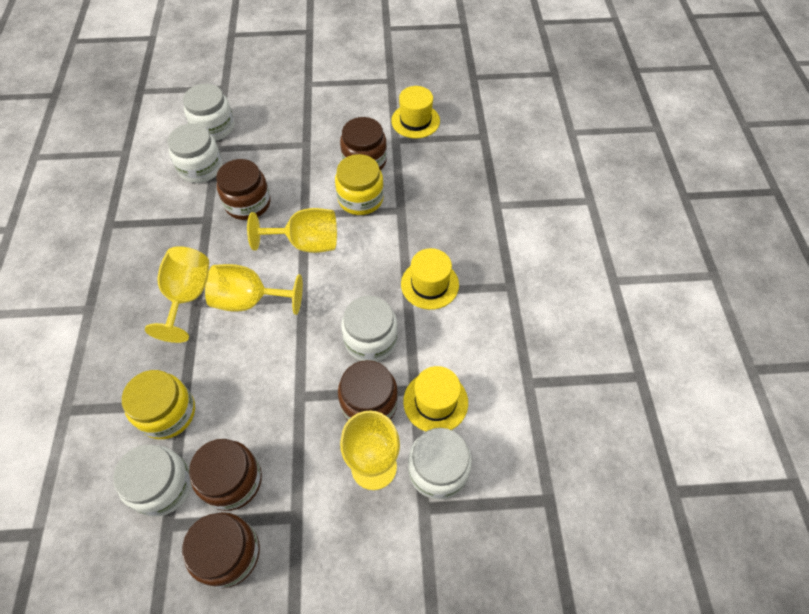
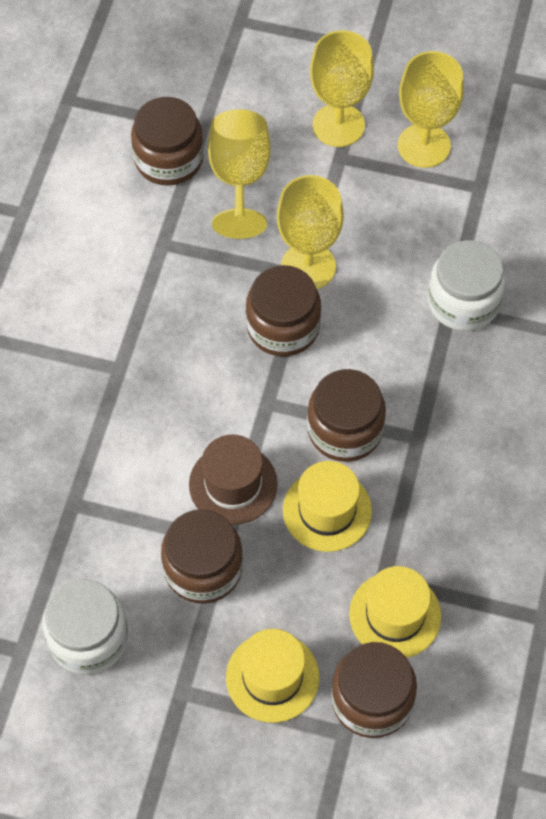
brown hat: none = 0 -> [189,434,278,525] = 1
white jar: [113,444,192,517] [168,124,222,183] [183,84,235,141] [341,296,398,362] [408,428,472,500] = 5 -> [42,579,128,674] [428,240,506,331] = 2
yellow jar: [122,370,195,439] [335,154,384,215] = 2 -> none = 0

